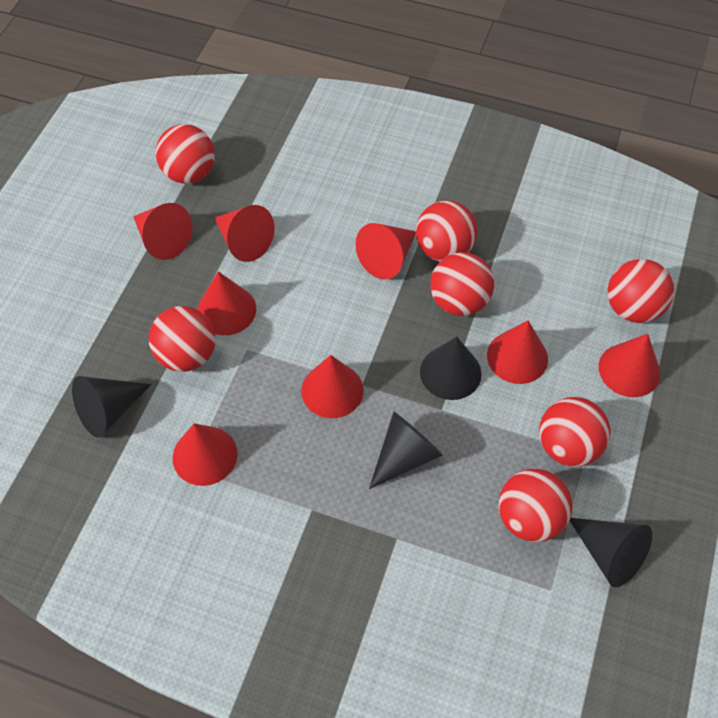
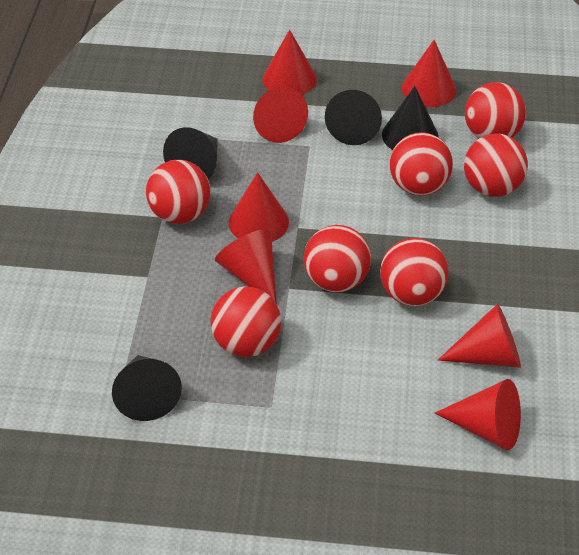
red cone: [133,203,193,260] [173,423,237,486] [197,271,256,335] [214,205,275,262] [302,355,364,418] [356,223,416,279] [487,320,548,384] [599,334,661,397] = 8 -> [215,229,277,304] [229,172,289,242] [253,87,308,143] [263,30,317,95] [402,40,456,107] [435,379,521,450] [438,304,521,368] = 7

